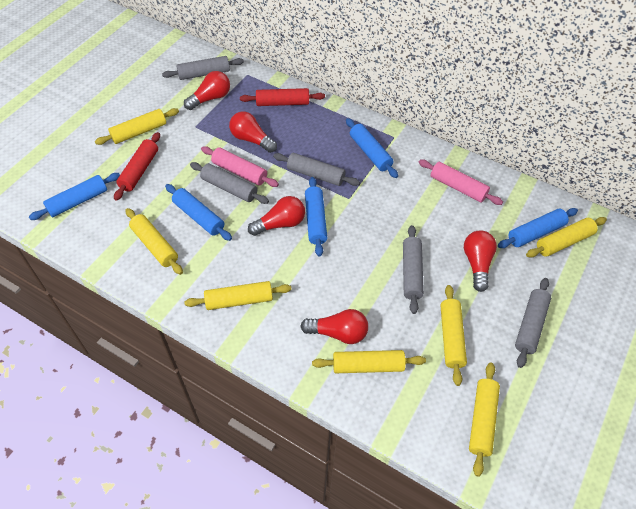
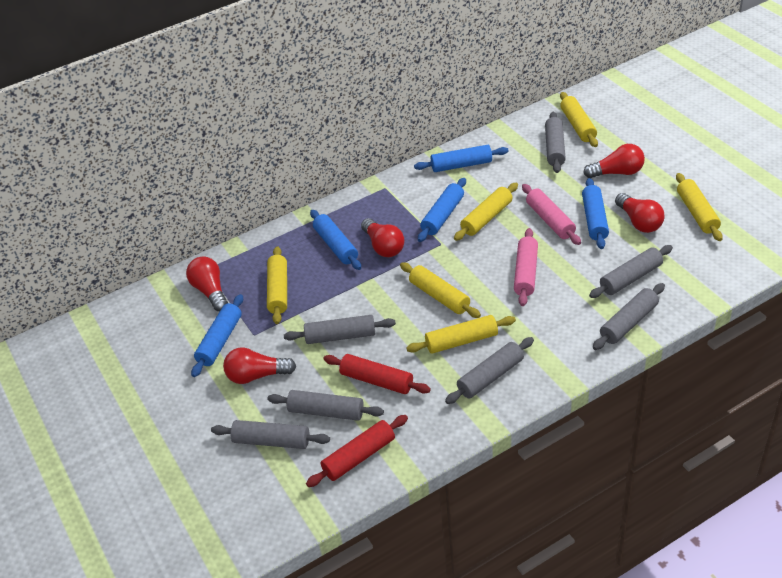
grey rolling pin: [162,56,244,80] [190,162,269,204] [273,153,360,186] [403,225,424,314] [515,278,551,368] = 5 -> [211,420,330,449] [267,390,384,421] [284,315,396,344] [445,337,534,404] [545,112,566,173] [589,245,673,298] [593,283,665,350] = 7
yellow rolling pin: [95,108,179,145] [126,208,183,275] [184,281,292,310] [312,350,426,373] [440,285,467,386] [469,362,500,477] [526,217,607,258] = 7 -> [267,246,287,324] [400,262,481,318] [406,315,516,354] [454,183,518,241] [560,92,598,147] [676,173,723,241] = 6

